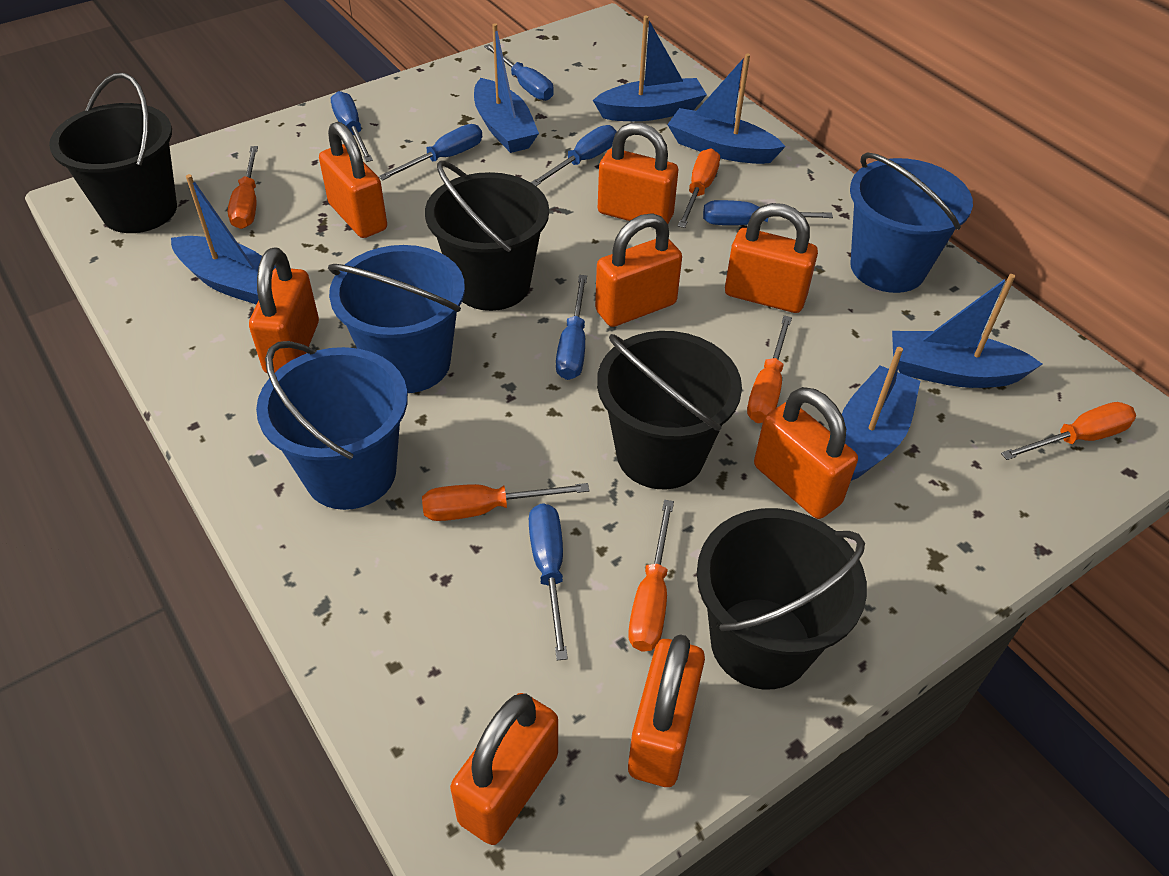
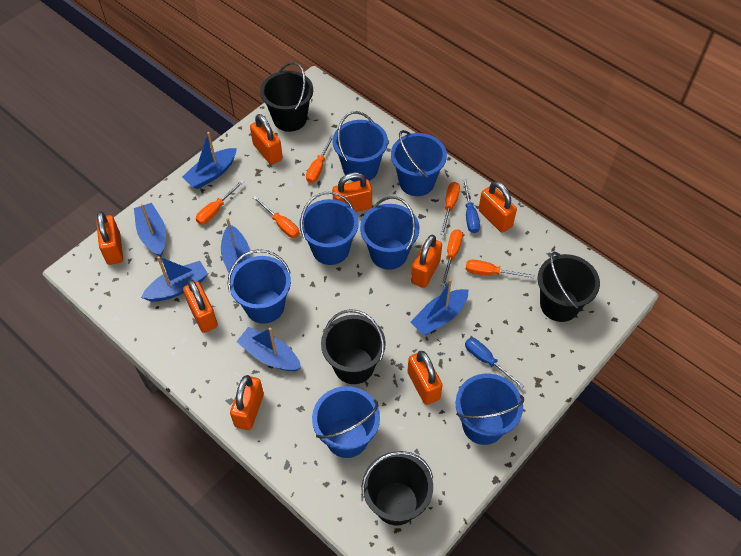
blue bucket: [256,341,408,510] [328,245,465,393] [850,153,973,293] = 3 -> [228,249,291,324] [299,191,359,265] [312,386,380,458] [333,111,388,182] [360,196,420,270] [391,130,447,196] [456,374,524,445] = 7
blue screwdriver: [331,91,373,162] [378,124,482,180] [484,44,554,101] [529,503,568,660] [531,125,617,186] [556,275,587,380] [703,200,833,225] = 7 -> [463,179,480,233] [465,338,524,389] = 2

